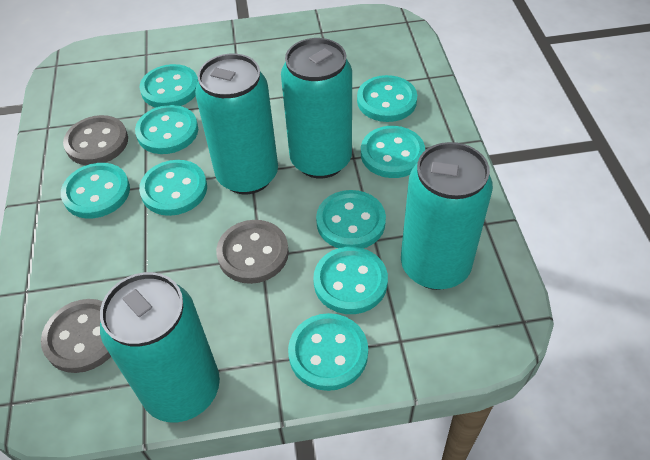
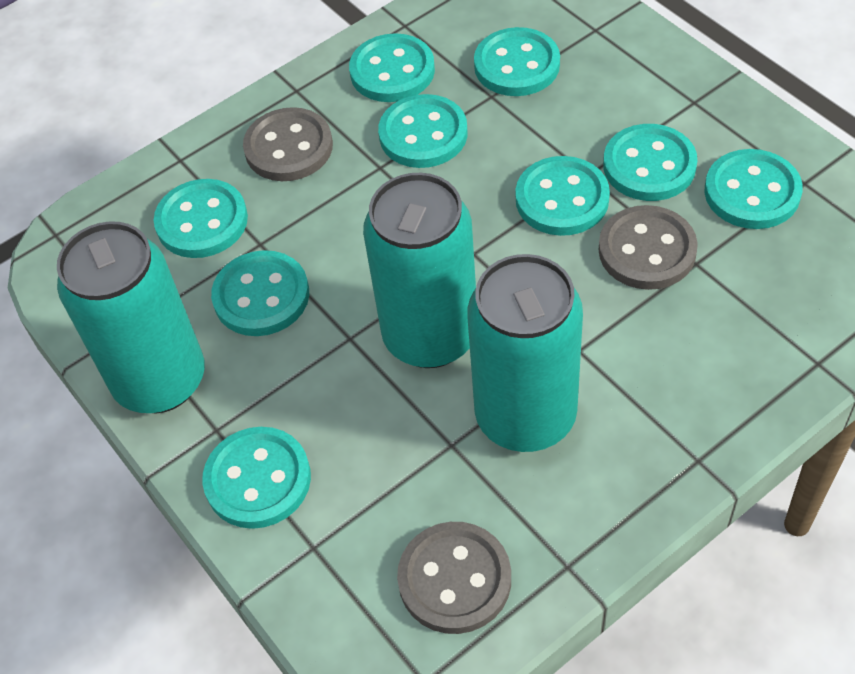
turquoise can: [100,272,220,422] [195,53,278,194] [281,38,352,179] [401,142,493,290] = 4 -> [57,221,205,413] [363,173,476,368] [467,254,583,452] = 3

